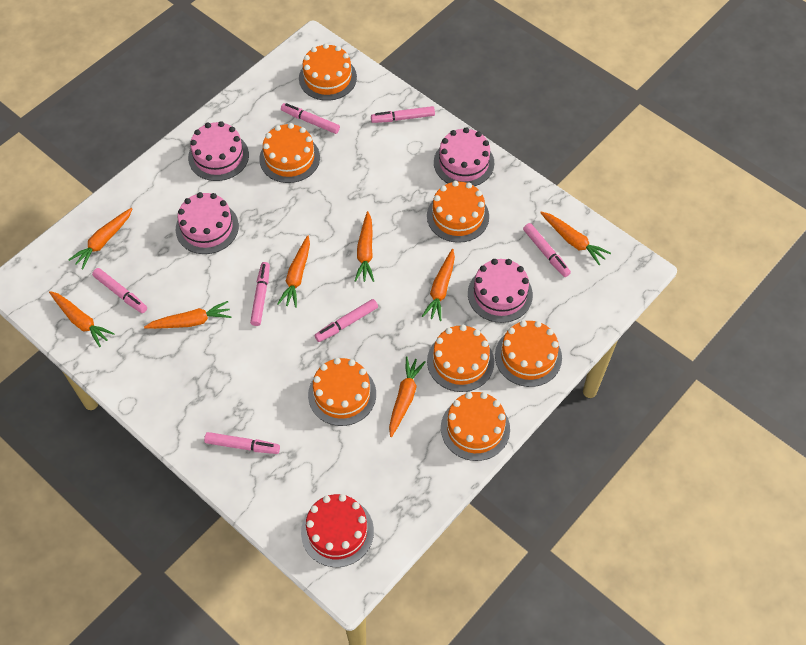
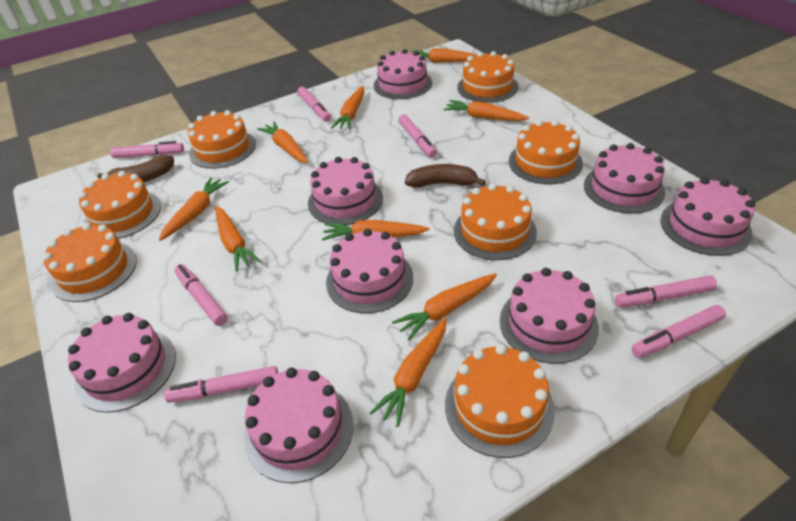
brown banana: none = 0 -> [97,155,174,182] [405,164,486,188] = 2
orange carrot: [49,291,115,347] [68,208,132,269] [144,301,232,329] [277,236,310,308] [355,211,374,282] [389,356,426,437] [422,249,455,321] [540,212,611,265] = 8 -> [159,177,229,241] [215,206,260,271] [257,122,308,163] [322,220,430,241] [331,86,364,130] [370,318,446,427] [392,273,497,341] [410,48,476,63] [444,100,529,121] = 9
pink cake: [176,192,239,254] [188,121,249,181] [434,127,494,186] [468,259,533,323] = 4 -> [68,313,176,413] [244,368,353,483] [308,157,383,225] [326,229,413,313] [374,49,432,99] [500,268,599,364] [584,143,665,214] [661,177,755,256] = 8
red cake: [301,494,374,567] = 1 -> none = 0

